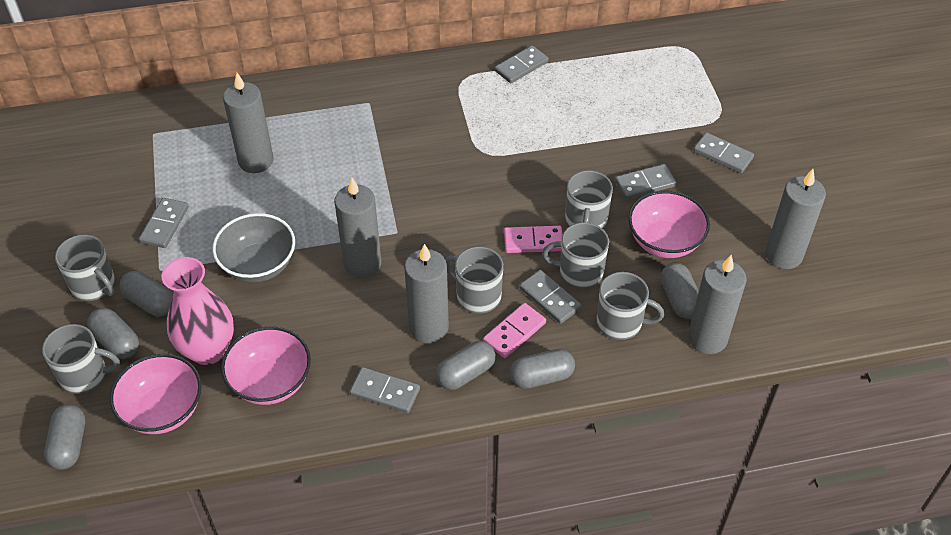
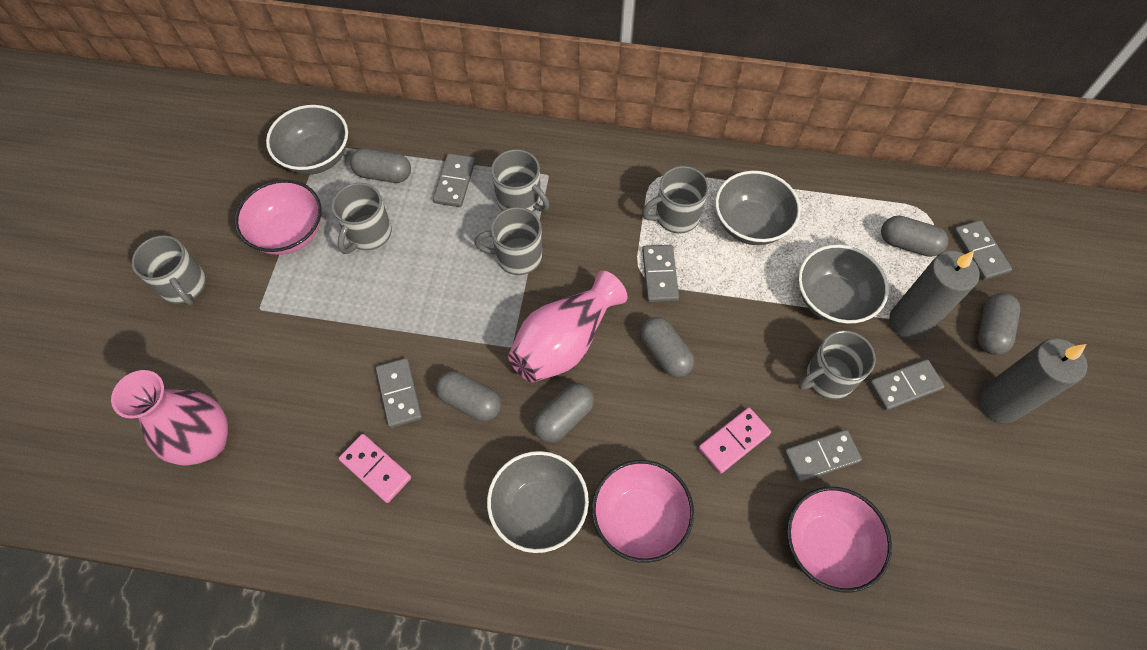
grey bowl: [213,213,295,283] = 1 -> [266,105,348,175] [487,451,589,553] [715,171,801,245] [798,245,889,325] = 4
grey candle: [223,73,274,173] [334,178,382,278] [404,244,449,343] [688,255,747,354] [765,169,826,269] = 5 -> [889,251,980,340] [978,339,1088,423] = 2
pink vase: [162,257,234,365] = 1 -> [111,370,228,466] [508,271,627,383] = 2

